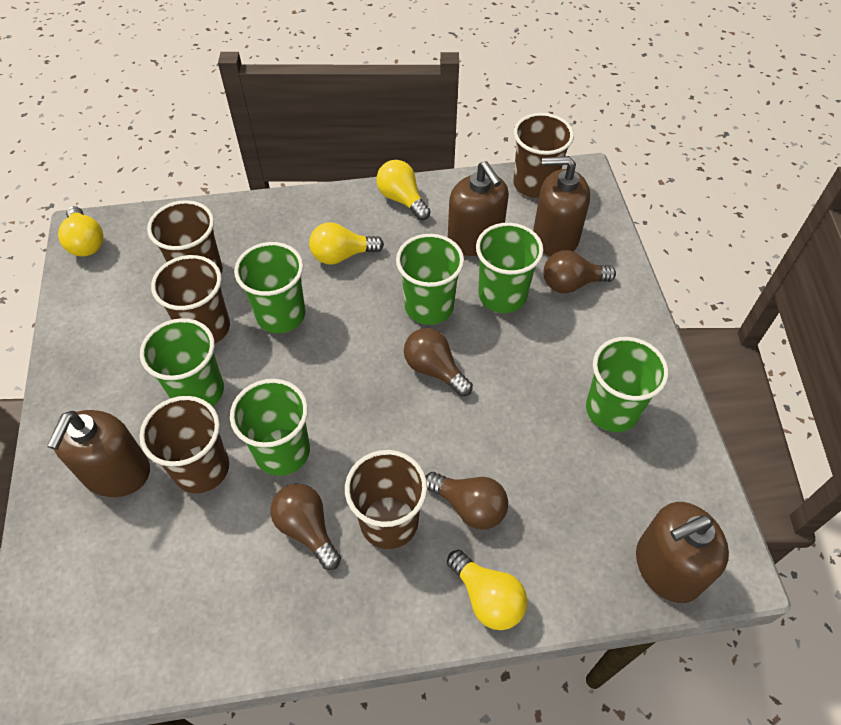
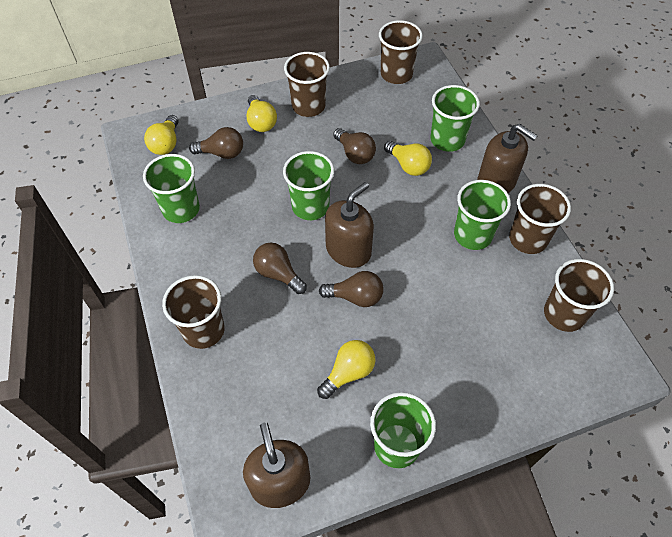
brown soap dispenser: [47,410,150,497] [448,161,509,256] [533,156,590,256] [636,502,729,603] = 4 -> [243,422,310,508] [325,182,374,268] [477,124,538,193] = 3
green cup: [140,318,224,407] [230,379,310,476] [234,242,306,333] [396,234,464,325] [476,223,544,313] [586,337,669,432] = 6 -> [143,154,200,223] [283,151,334,220] [370,392,436,468] [430,85,480,152] [454,180,511,250] = 5

